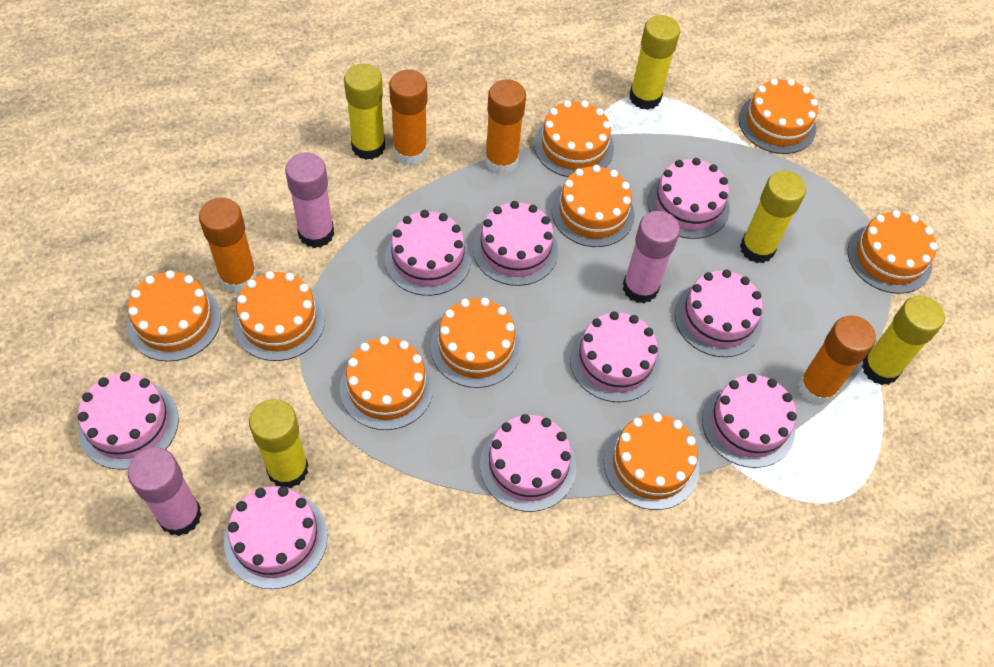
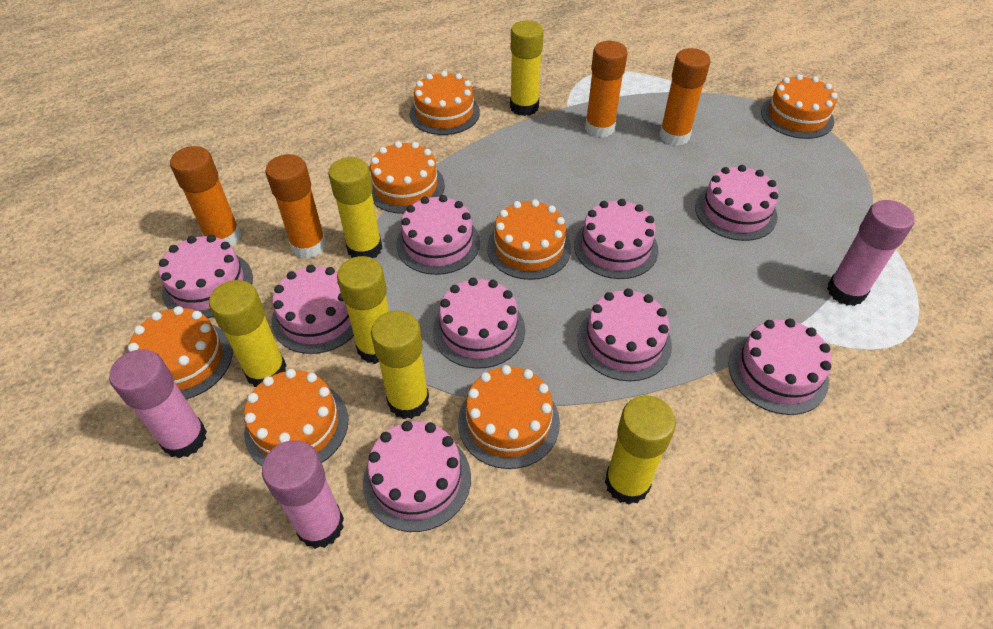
orange cake: [127,270,221,362] [233,271,325,361] [340,336,434,430] [431,298,521,388] [534,100,614,177] [551,165,635,247] [604,413,699,510] [738,78,818,154] [848,210,937,294] = 9 -> [128,306,233,399] [244,369,348,466] [370,141,445,214] [410,71,480,135] [458,365,560,469] [487,199,571,280] [761,74,837,139] = 7
yellow glue stick: [249,399,308,488] [344,64,385,160] [629,15,680,110] [740,171,806,263] [862,296,945,385] = 5 -> [209,280,287,387] [328,157,382,258] [337,256,389,364] [371,310,429,419] [510,21,544,116] [605,396,676,504] = 6

